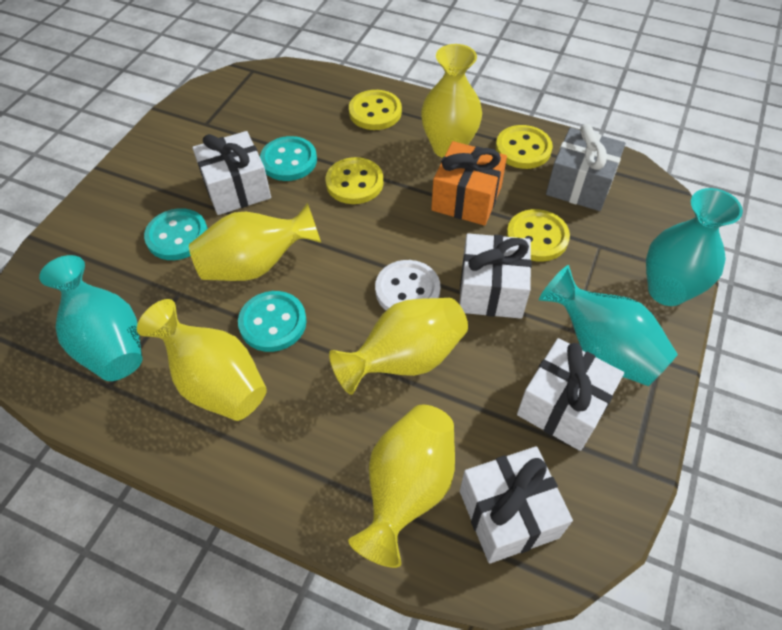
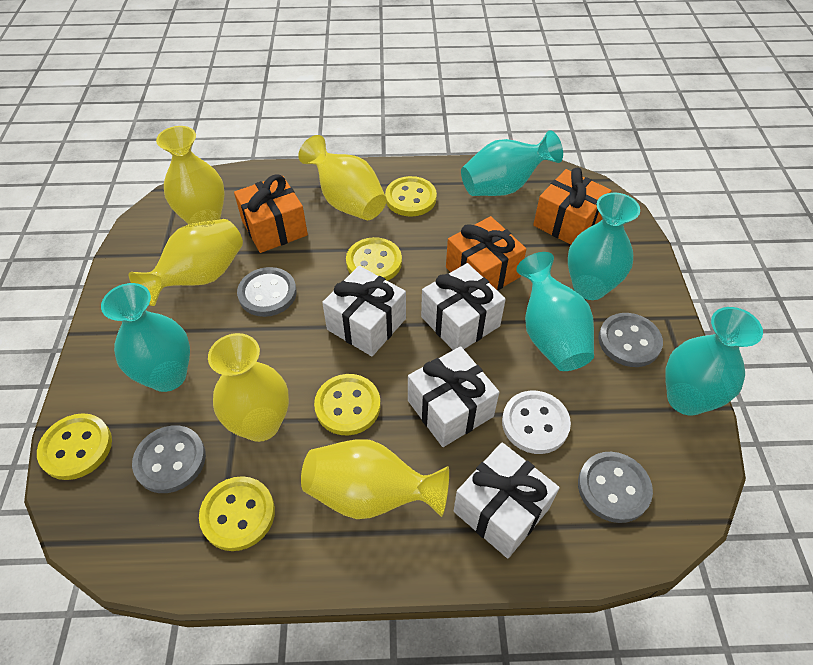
grey button: none = 0 -> [132,425,206,493] [237,267,297,317] [578,452,653,523] [598,313,663,367] = 4
grey gift: [546,124,626,211] = 1 -> none = 0
orange gift: [431,141,507,226] = 1 -> [234,174,308,253] [446,216,526,291] [533,168,612,244] = 3
turquoise button: [144,208,208,260] [238,291,307,352] [260,136,317,181] = 3 -> none = 0
turquoise vase: [39,255,143,381] [539,265,678,386] [646,188,743,306] = 3 -> [101,283,190,392] [461,130,563,196] [516,252,594,371] [568,192,640,300] [665,307,763,416] = 5
yellow button: [326,157,383,204] [349,90,402,130] [496,125,553,169] [506,209,570,262] = 4 -> [37,413,112,480] [199,476,275,551] [314,374,381,435] [346,237,402,281] [385,176,437,217] = 5

